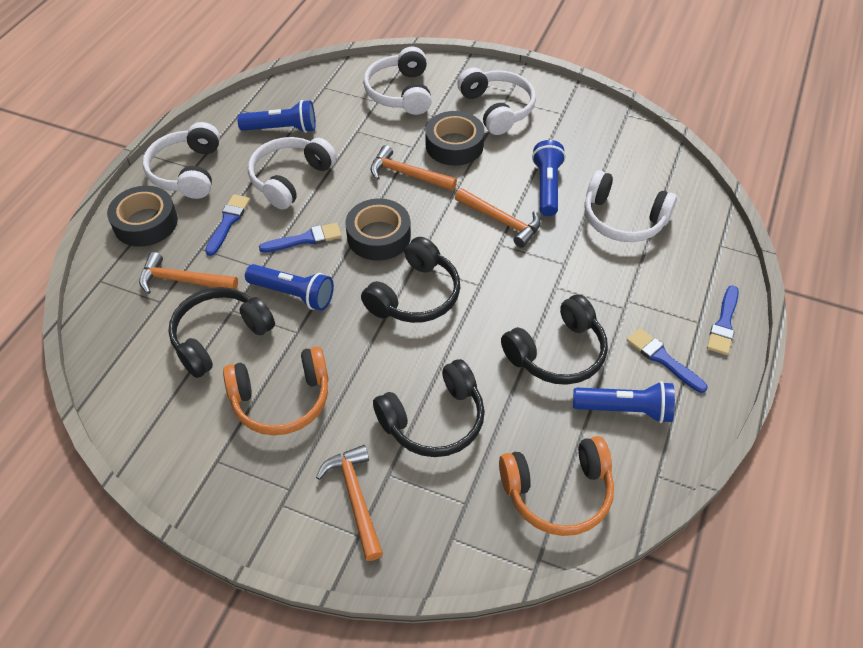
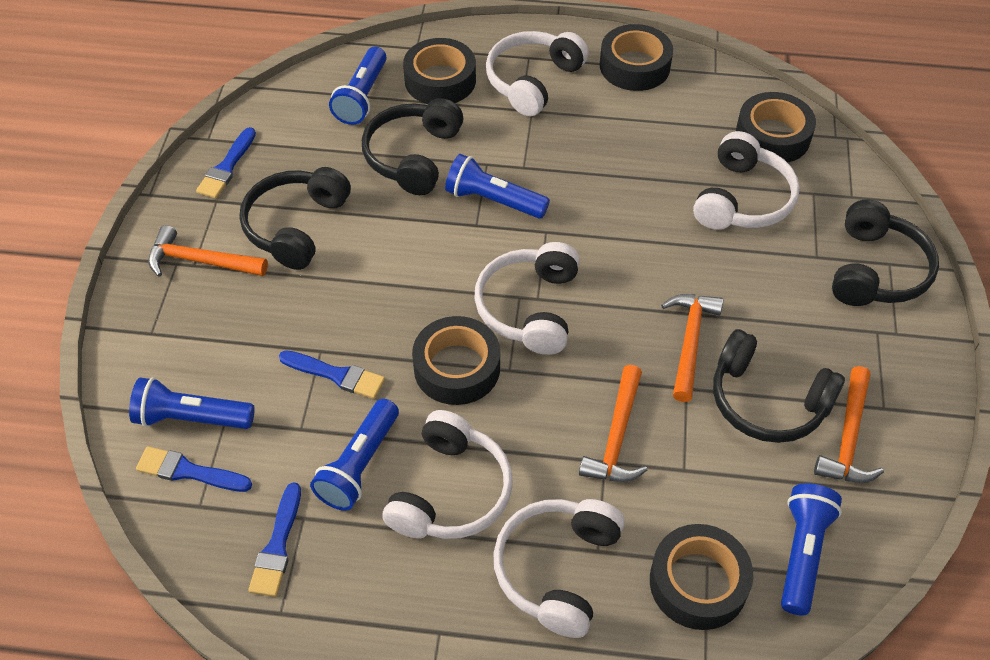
black tape: [107,186,178,247] [345,198,411,261] [425,111,485,165] = 3 -> [403,38,476,104] [412,316,500,405] [600,24,673,91] [650,524,753,630] [736,92,816,163] = 5
blue flashlight: [237,100,316,133] [245,264,334,311] [532,140,566,216] [573,381,675,423] = 4 -> [129,377,255,429] [310,399,399,511] [329,47,387,125] [445,154,550,219] [781,483,842,616] = 5
orange headphones: [223,346,329,435] [499,436,614,536] = 2 -> none = 0

